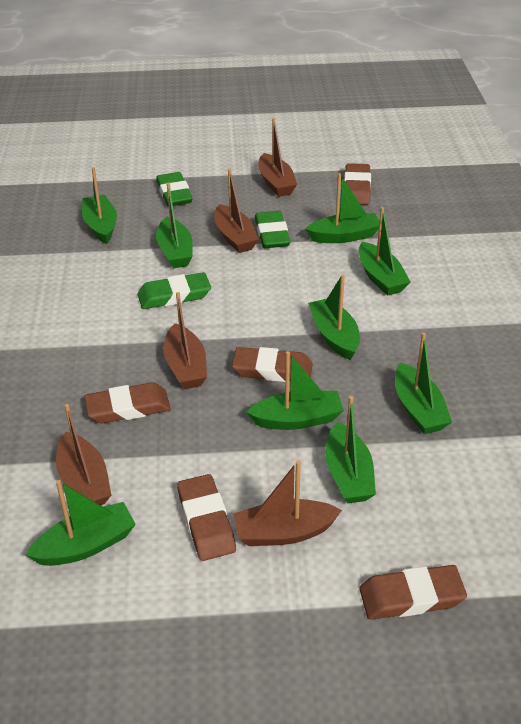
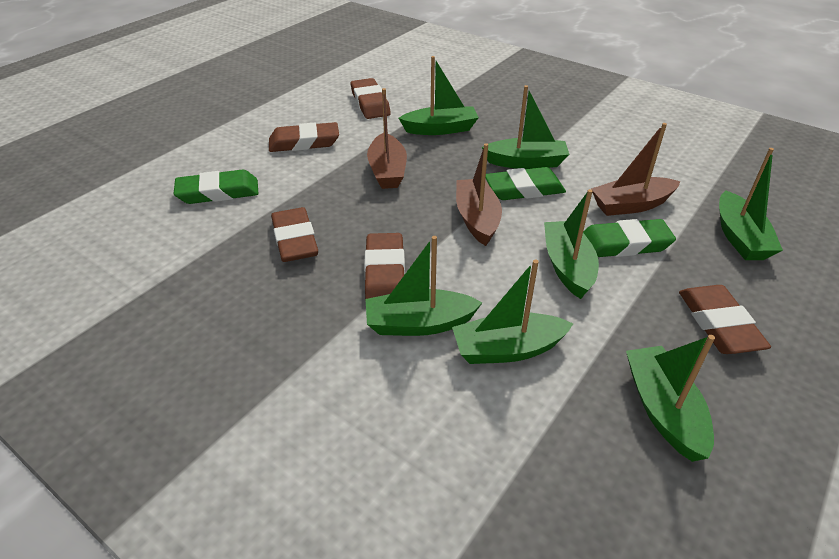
brown boat: [56,404,111,505] [163,292,207,389] [215,169,259,253] [233,460,342,546] [258,118,297,197] = 5 -> [367,88,407,189] [456,143,502,246] [591,123,681,216] = 3
green boat: [26,480,136,566] [82,167,117,244] [156,182,193,268] [246,351,344,430] [305,173,380,243] [308,274,360,360] [325,396,376,503] [359,207,410,296] [395,333,452,434] = 9 -> [365,236,482,336] [399,56,479,135] [452,260,573,364] [482,85,570,169] [544,189,599,299] [626,335,715,462] [719,148,783,260] = 7

